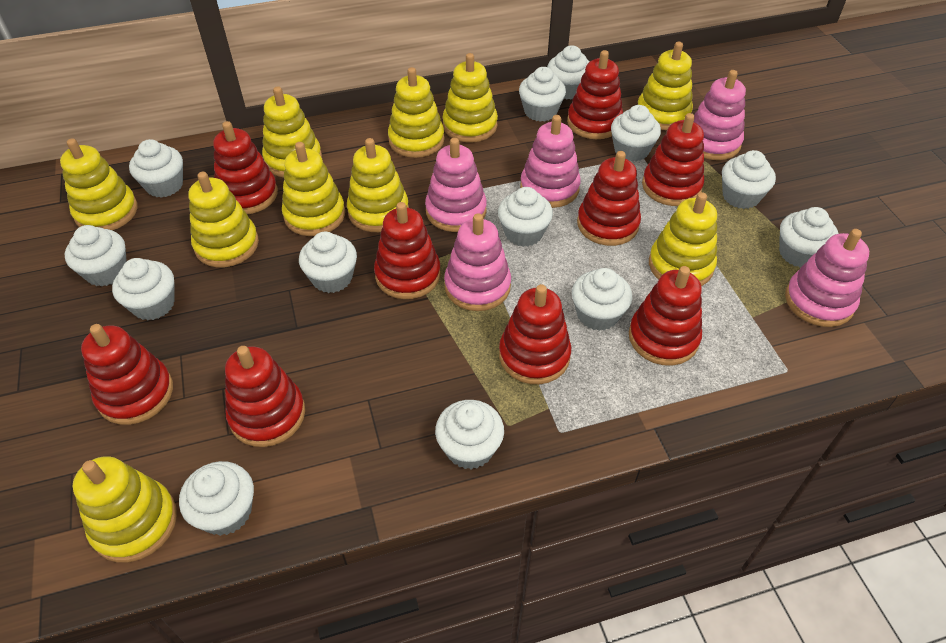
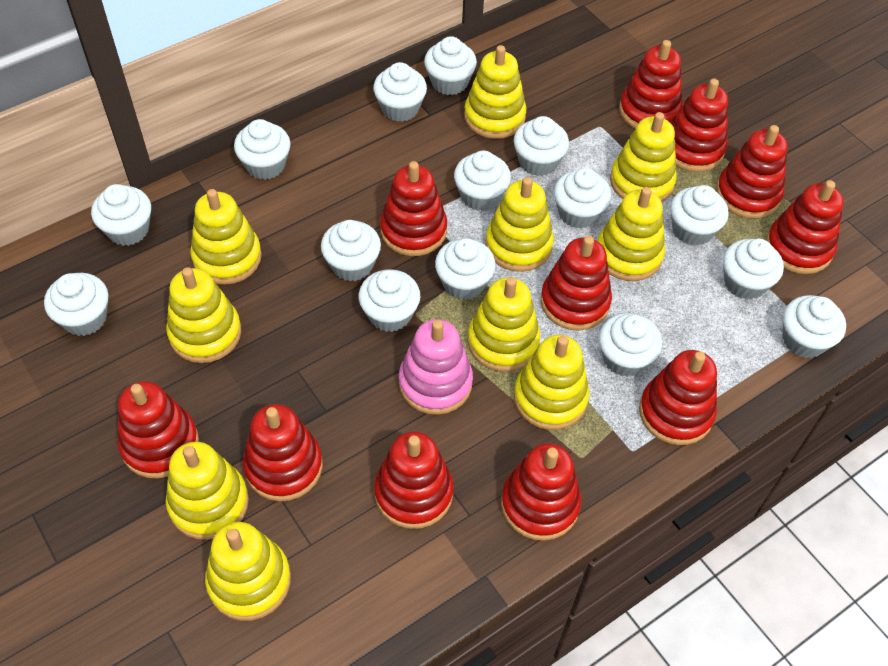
pink stacking toy: [425,138,487,232] [444,213,511,311] [520,115,581,208] [694,70,746,160] [785,229,869,327] = 5 -> [399,319,473,415] = 1
red stacking toy: [81,324,173,425] [213,121,278,214] [225,346,305,447] [374,202,441,299] [499,284,571,384] [567,50,623,139] [577,151,641,246] [629,266,702,366] [642,113,704,206] = 9 -> [117,381,199,478] [243,404,323,501] [374,431,454,529] [380,161,447,256] [501,443,582,541] [541,236,612,331] [619,40,682,129] [639,350,717,445] [671,79,728,172] [716,125,788,219] [766,180,844,274] = 11
white cupcake: [65,225,127,287] [112,258,175,320] [129,139,183,198] [179,461,254,536] [299,231,357,293] [435,400,504,469] [498,187,553,247] [519,67,566,122] [547,45,590,99] [572,268,632,331] [611,105,661,162] [722,150,776,209] [779,207,839,267] = 13 -> [44,273,108,336] [91,184,151,246] [234,119,290,180] [321,220,381,281] [358,269,420,332] [373,62,427,122] [424,36,477,95] [435,238,496,300] [454,151,511,211] [514,116,569,176] [554,168,611,229] [599,313,662,377] [670,185,729,246] [723,239,784,300] [783,295,846,358] = 15

